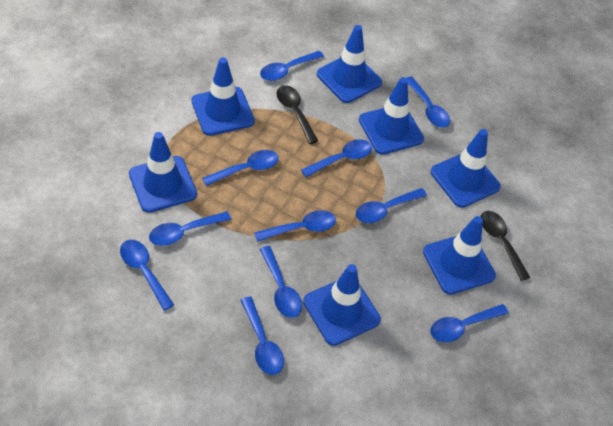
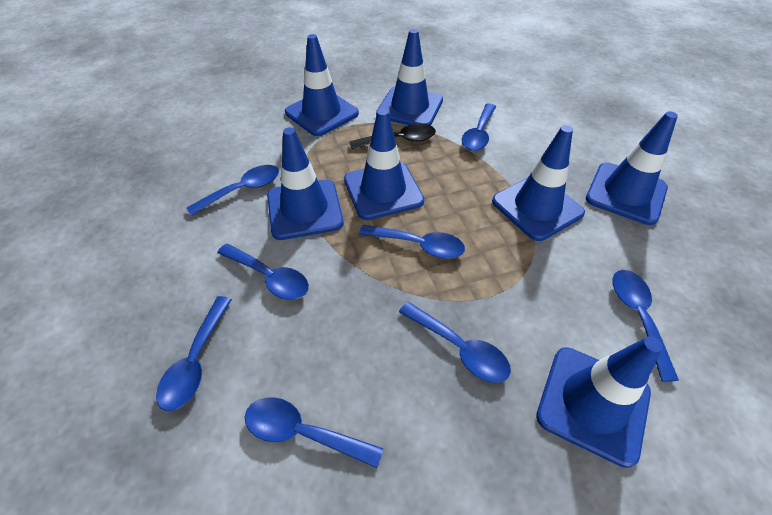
black spoon: [277,85,318,144] [481,211,530,281] = 2 -> [349,124,436,149] = 1
blue spoon: [120,240,174,311] [149,211,231,246] [202,150,279,186] [240,296,284,375] [254,210,336,242] [260,51,324,81] [260,246,302,318] [301,139,372,177] [356,188,427,223] [406,76,450,128] [430,304,509,342] = 11 -> [156,296,232,411] [186,165,279,216] [217,244,309,300] [245,397,383,468] [359,225,465,259] [399,302,511,383] [462,104,496,151] [613,270,679,382] = 8

